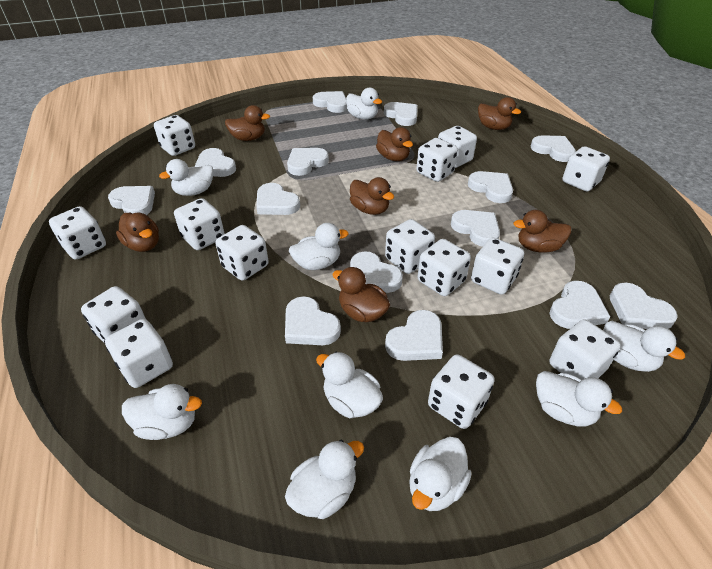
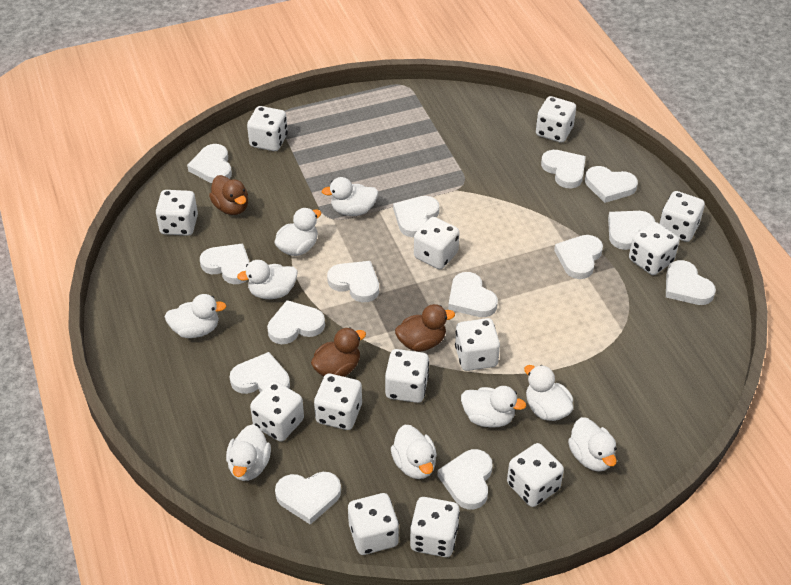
brown duck: [116,212,159,252] [225,105,270,141] [332,267,390,322] [350,177,394,215] [376,127,413,161] [478,97,521,130] [514,210,571,253] = 7 -> [209,175,248,215] [311,327,366,377] [395,304,455,351] = 3
white dice: [49,206,106,260] [81,286,146,343] [105,319,173,388] [154,115,195,156] [174,198,225,250] [216,225,269,281] [385,219,435,274] [416,138,458,182] [418,239,471,296] [428,354,495,429] [438,126,477,168] [471,237,524,295] [549,319,621,380] [562,146,610,192] = 14 -> [156,190,198,236] [247,106,288,151] [250,381,304,442] [314,374,362,430] [348,493,399,555] [385,349,429,403] [410,497,460,557] [414,217,460,269] [455,318,500,371] [507,443,564,507] [536,96,576,143] [629,222,679,275] [659,191,705,242] = 13

